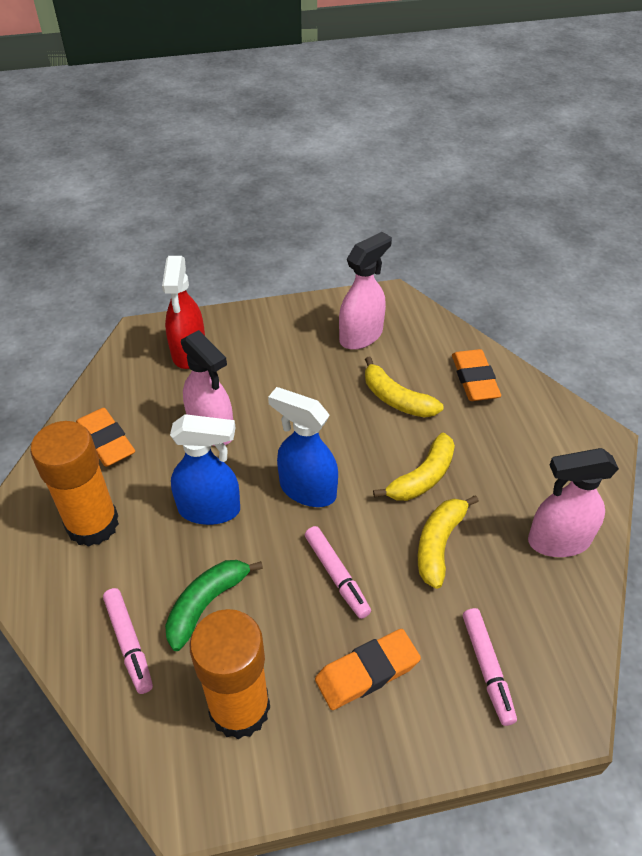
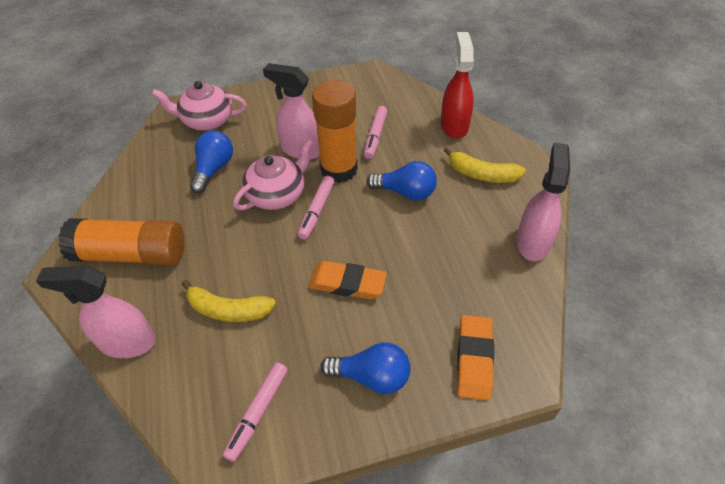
blue light bulb: none = 0 -> [190,131,233,193] [320,342,410,394] [367,161,437,200] = 3
blue spray bottle: [170,414,240,525] [268,387,338,507] = 2 -> none = 0
green banana: [165,560,263,651] = 1 -> none = 0
orange eraser: [76,408,135,467] [315,629,421,710] [452,349,501,401] = 3 -> [308,261,387,299] [457,315,494,401] = 2
pink teapot: none = 0 -> [152,81,247,130] [233,139,314,210] = 2
yellow banana: [365,357,443,418] [373,433,455,501] [418,495,479,589] = 3 -> [182,280,276,322] [444,147,526,183] = 2

